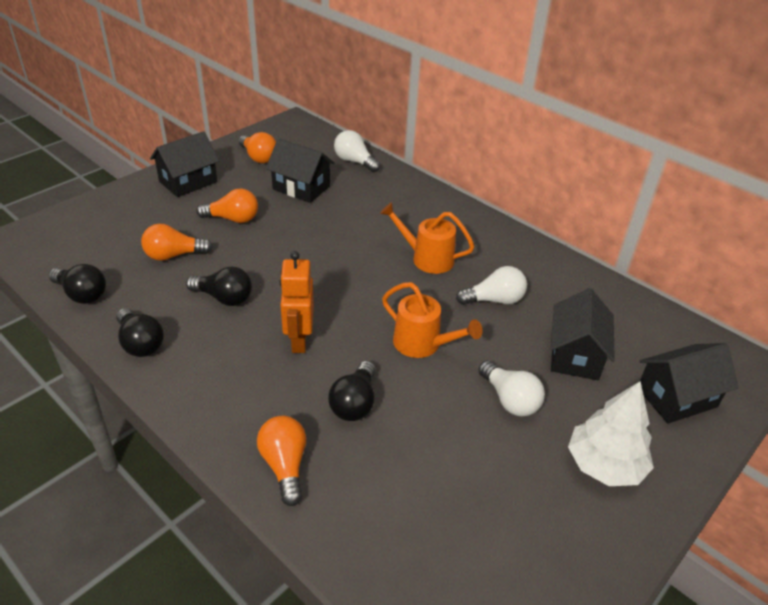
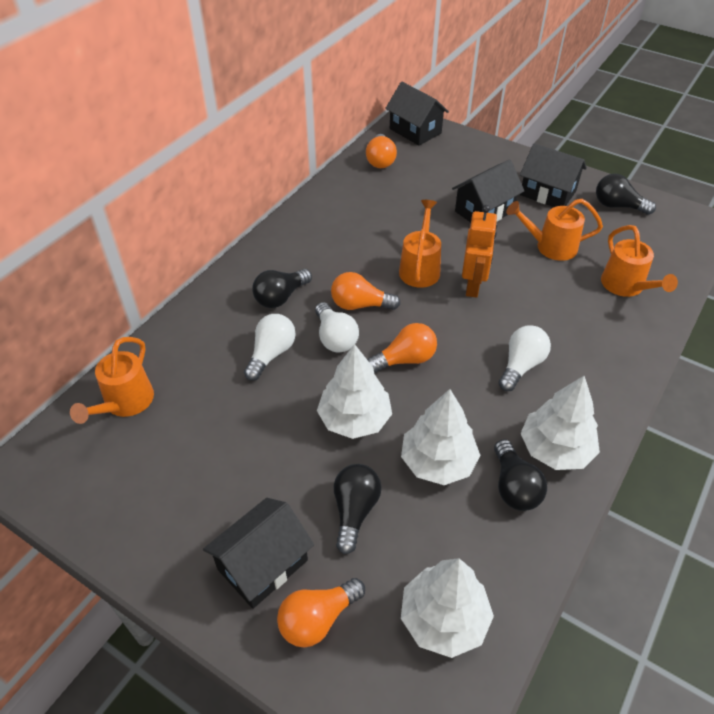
orange watering can: [380,202,475,274] [382,282,483,358] = 2 -> [70,337,154,424] [399,200,441,288] [506,199,603,261] [601,225,678,297] = 4
white tree: [568,381,654,486] = 1 -> [317,344,392,439] [401,389,480,485] [401,558,494,658] [520,376,600,470] = 4

